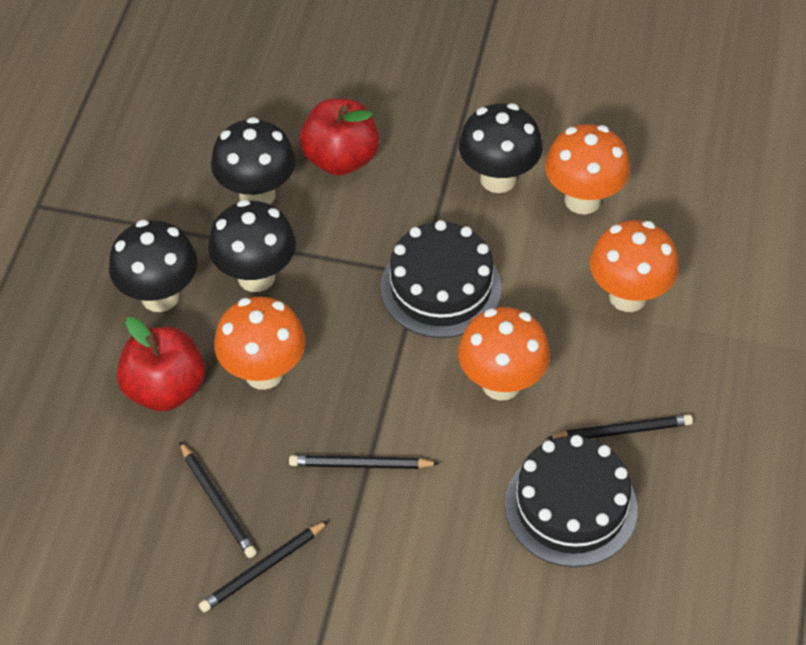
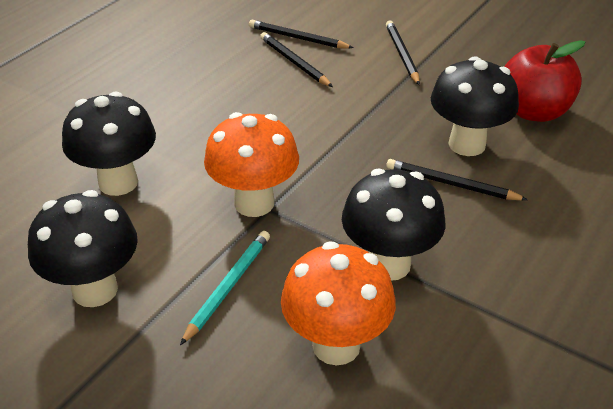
black cake: [381,220,502,338] [505,435,638,567] = 2 -> none = 0
orange mushroom: [214,297,306,390] [458,307,550,401] [545,124,630,214] [590,220,679,312] = 4 -> [204,112,299,217] [281,241,396,365] = 2
red apple: [117,317,205,411] [300,98,379,175] = 2 -> [504,40,585,122] = 1
turquoise pencil: none = 0 -> [180,231,270,345] = 1

